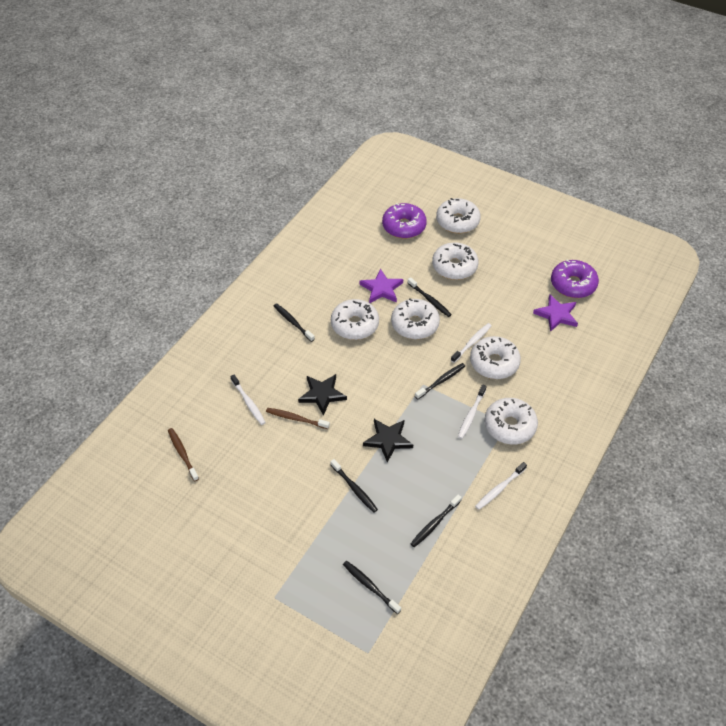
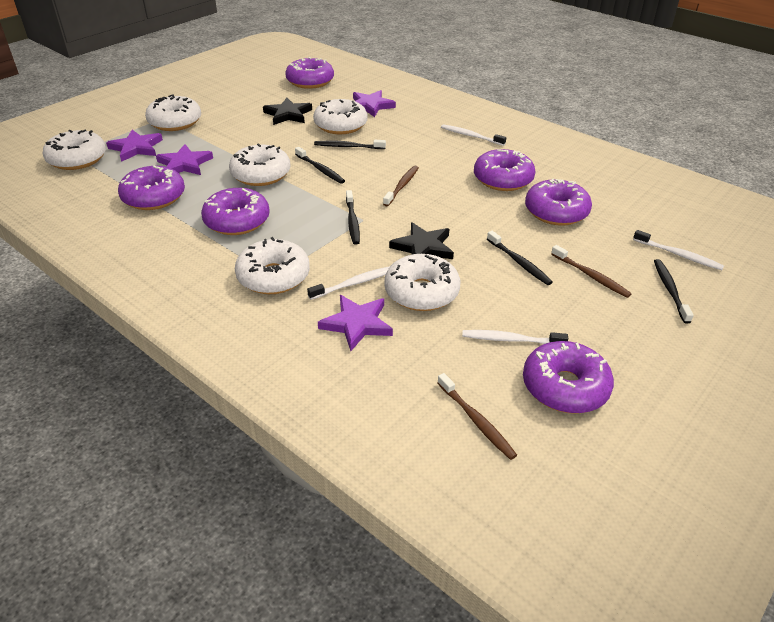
black toothbrush: [274,303,315,342] [330,459,378,513] [343,561,401,614] [408,277,452,317] [410,494,462,547] [415,363,465,399] = 6 -> [295,147,345,184] [314,140,386,149] [346,190,360,245] [487,231,553,285] [654,259,694,323] = 5
brown toothbrush: [168,428,199,481] [266,408,330,429] = 2 -> [383,166,419,206] [438,373,517,460] [551,245,632,298] = 3
purple donut: [382,203,427,238] [551,260,599,298] = 2 -> [118,166,185,210] [201,188,270,235] [285,57,334,89] [474,149,535,191] [523,341,614,414] [525,178,592,226] = 6
purple star: [360,268,403,303] [533,294,578,332] = 2 -> [106,130,163,162] [156,144,213,175] [318,295,393,351] [353,90,396,117] = 4

